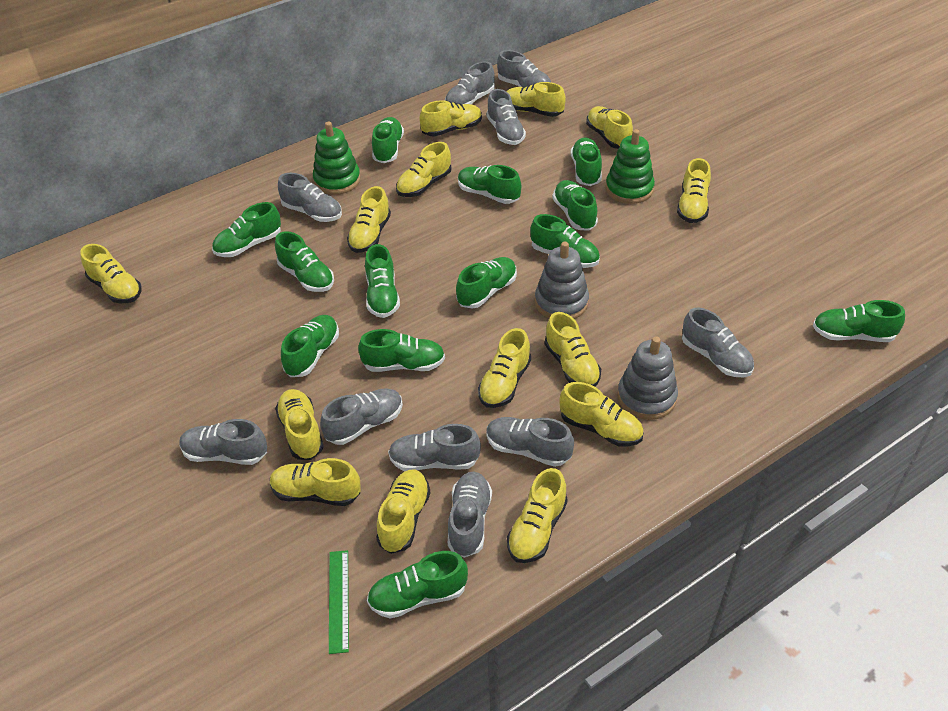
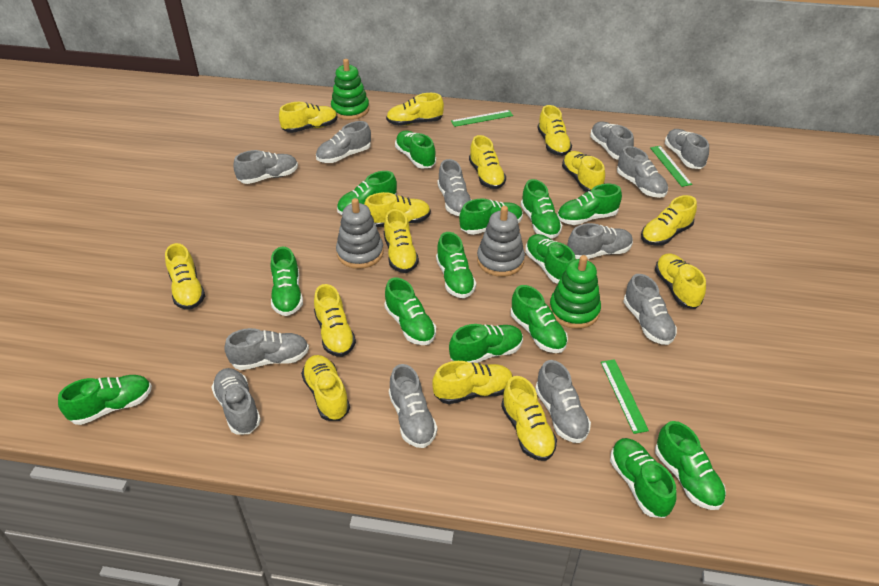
green ruler: [329,550,349,654] = 1 -> [451,110,513,127] [601,359,649,434] [650,146,692,187] = 3
green shoe: [212,202,281,257] [275,231,334,292] [281,315,339,377] [358,329,445,372] [365,244,400,318] [367,551,468,619] [372,117,404,163] [456,257,517,309] [458,165,521,204] [530,214,600,268] [553,180,598,231] [571,137,602,186] [813,300,905,342] = 13 -> [58,375,152,425] [271,247,303,316] [337,171,397,215] [384,277,436,345] [395,131,436,168] [436,232,476,298] [449,324,523,363] [459,199,523,235] [511,285,568,353] [521,179,562,239] [525,234,576,284] [557,184,622,225] [610,438,677,518] [655,421,726,510] = 14
grey shoe: [179,419,267,465] [278,173,342,222] [320,388,403,445] [388,424,481,471] [445,61,495,104] [448,472,492,558] [486,89,526,145] [486,417,574,467] [497,50,551,87] [682,308,754,377] = 10 -> [211,368,261,435] [224,328,309,370] [234,150,298,184] [316,121,371,163] [389,364,437,448] [438,159,471,216] [535,360,591,443] [568,223,633,259] [590,121,634,160] [617,146,668,198] [624,274,677,345] [665,129,709,169] = 12

